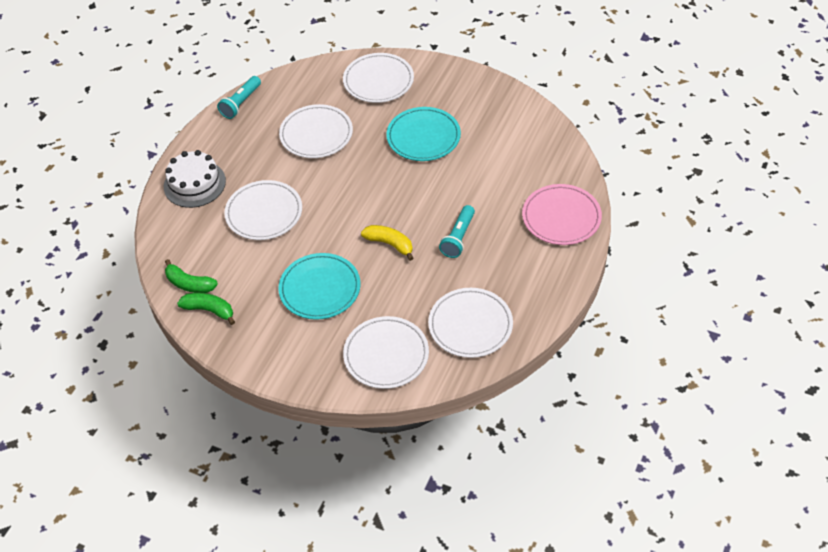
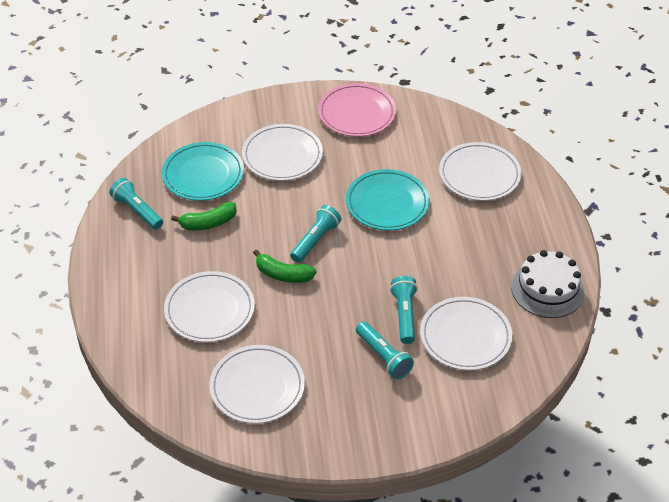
turquoise flashlight: [217,76,261,119] [439,205,475,258] = 2 -> [110,178,163,230] [290,205,341,263] [356,322,414,379] [390,276,418,344] = 4
yellow banana: [361,225,413,261] = 1 -> none = 0

